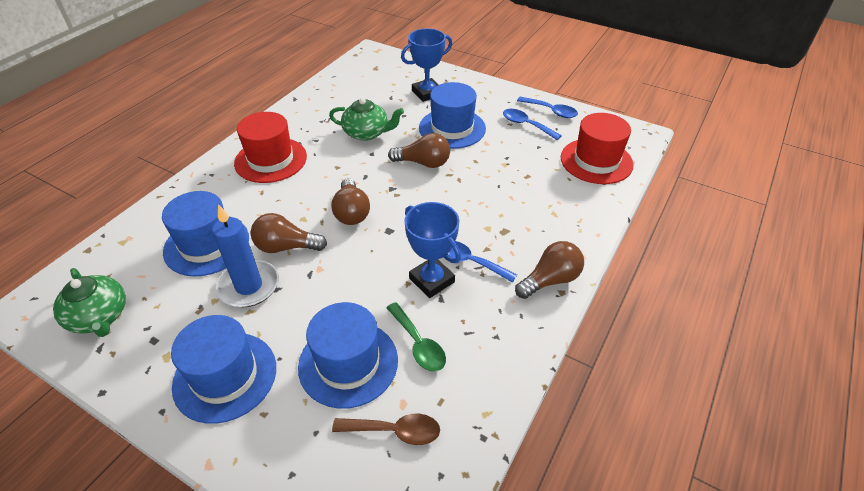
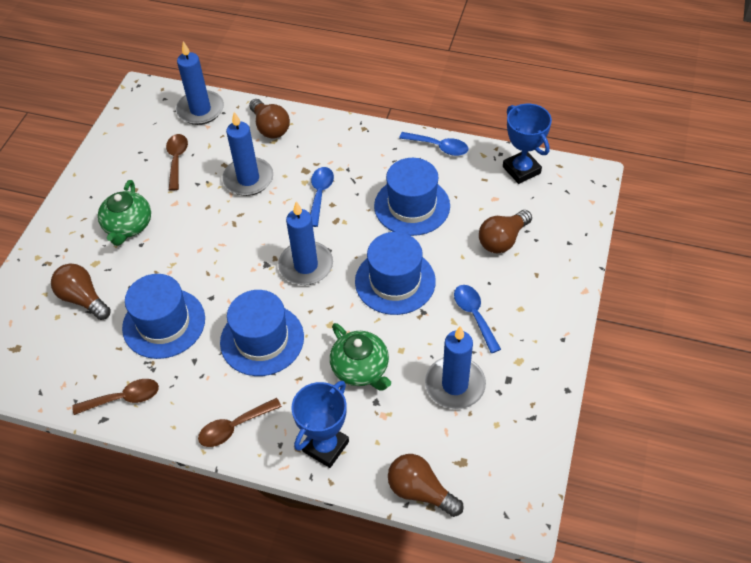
blue candle: [212,204,279,307] = 1 -> [176,41,224,125] [222,112,273,196] [278,201,333,285] [425,326,486,409] = 4
brown spoon: [332,414,440,445] = 1 -> [72,379,159,415] [166,134,188,191] [198,398,282,447] = 3
green spoon: [386,302,446,372] = 1 -> none = 0
red hat: [234,112,307,183] [561,113,634,184] = 2 -> none = 0

